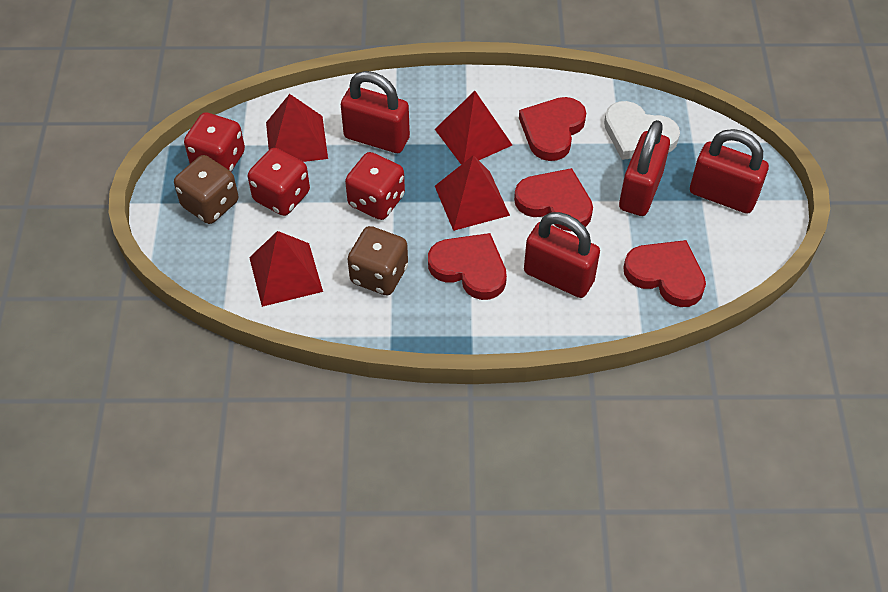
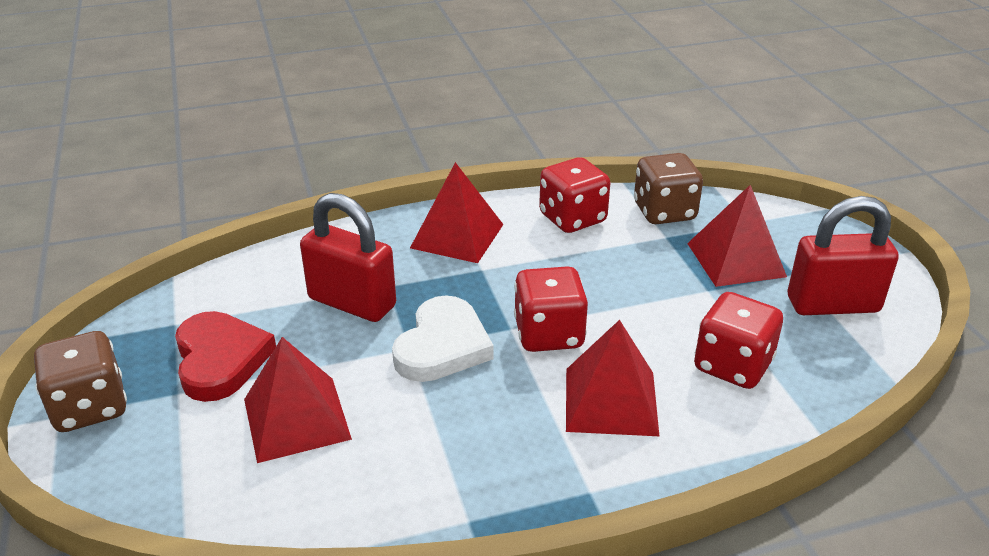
red heart: [428,233,507,300] [514,168,593,231] [519,97,586,161] [623,240,706,307] = 4 -> [175,311,276,402] = 1
red padlock: [341,71,410,153] [524,212,600,298] [619,120,670,216] [690,129,769,214] = 4 -> [300,193,396,322] [788,196,899,315] = 2

